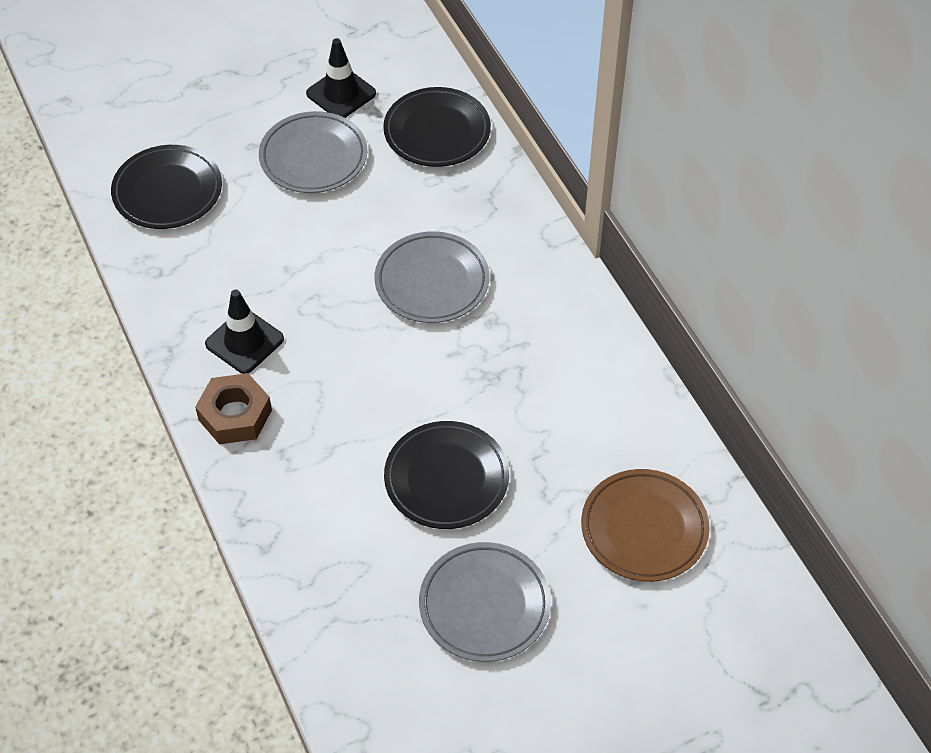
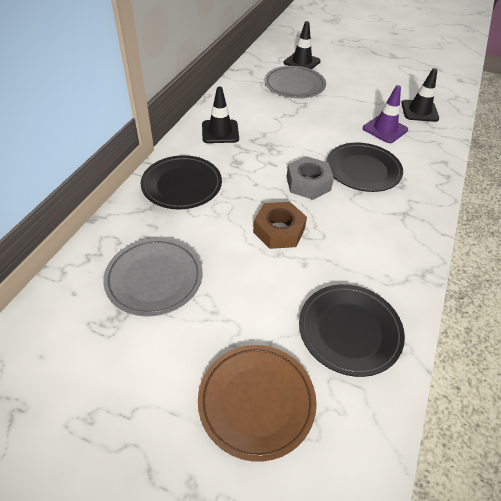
black traffic cone: [205,289,284,374] [306,38,376,118] = 2 -> [202,87,239,143] [284,21,321,69] [401,68,439,122] = 3
grey nut: none = 0 -> [287,156,334,200] = 1
grey plate: [259,111,368,193] [375,231,489,323] [419,542,551,662] = 3 -> [103,238,203,316] [264,66,326,98] = 2
purple traffic cone: none = 0 -> [363,85,408,143] = 1

